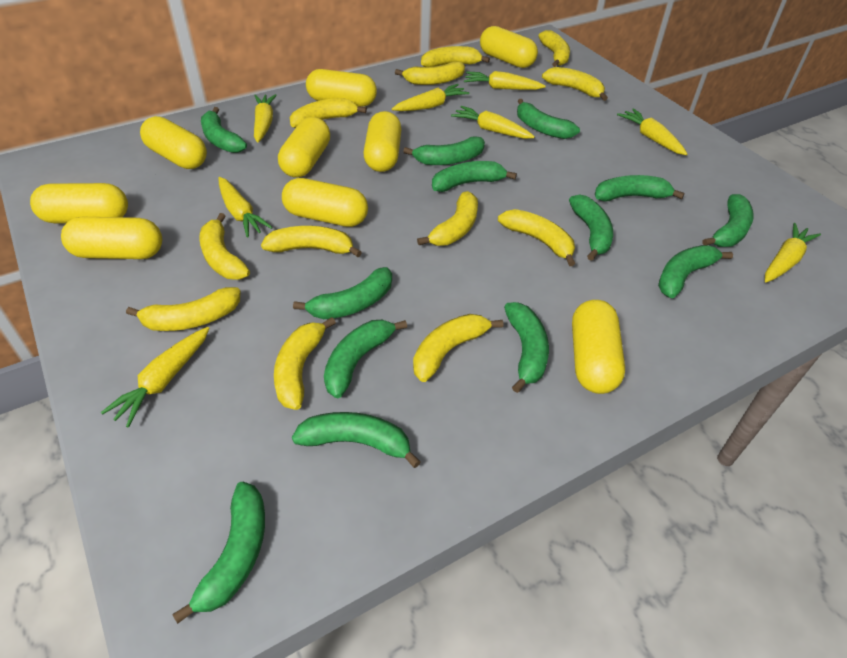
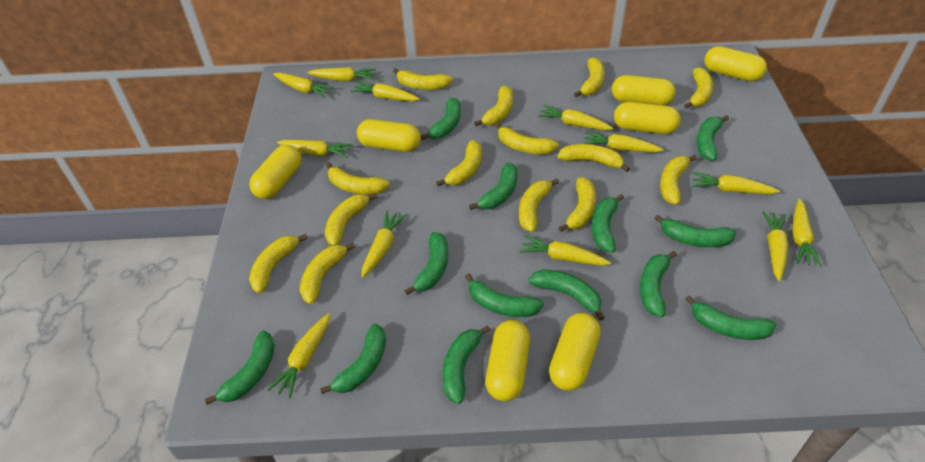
yellow banana: [126,287,241,331] [199,213,250,280] [261,226,362,257] [274,317,336,410] [290,98,367,128] [395,61,465,85] [413,314,503,382] [417,191,478,246] [421,46,490,67] [498,209,576,266] [538,30,570,67] [542,67,608,101] = 12 -> [249,234,308,293] [300,243,355,304] [325,193,377,245] [326,162,390,194] [393,68,453,90] [436,140,482,186] [474,86,513,126] [495,123,559,154] [519,179,559,232] [557,144,630,172] [559,177,596,232] [574,58,605,97] [660,155,697,205] [684,67,713,109] = 14
yellow capsule: [30,183,128,224] [61,217,162,259] [140,116,207,169] [278,117,330,178] [282,178,368,227] [306,69,377,107] [364,111,402,172] [480,26,538,68] [572,300,625,394] = 9 -> [249,145,302,199] [357,119,421,152] [485,320,530,401] [549,313,601,391] [612,75,676,106] [614,102,681,134] [704,46,767,81] = 7
yellow carrot: [101,327,209,427] [218,177,273,238] [254,94,277,143] [392,84,469,111] [451,106,535,139] [464,71,546,90] [617,109,687,155] [765,223,821,283] = 8 -> [267,313,330,399] [273,73,334,98] [277,140,352,158] [307,67,376,81] [351,81,420,101] [361,210,407,278] [520,235,611,266] [538,105,613,130] [583,131,664,153] [693,172,780,194] [762,211,788,281] [792,199,822,267] = 12

